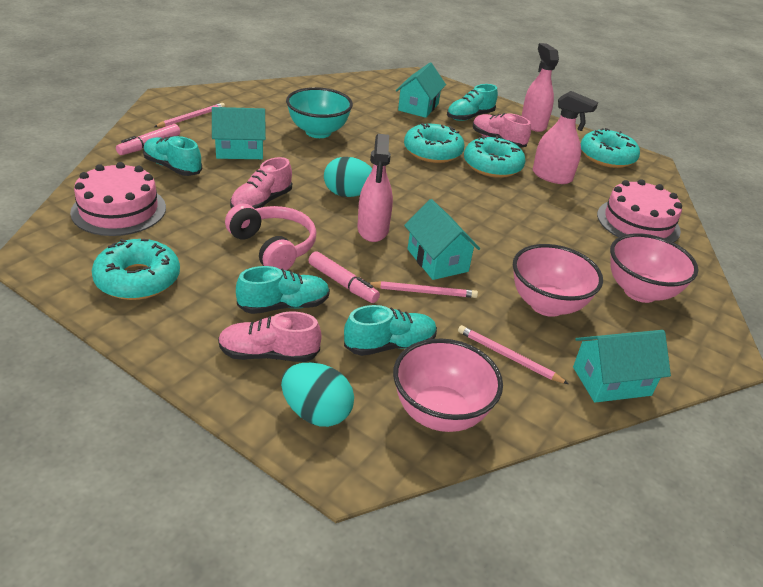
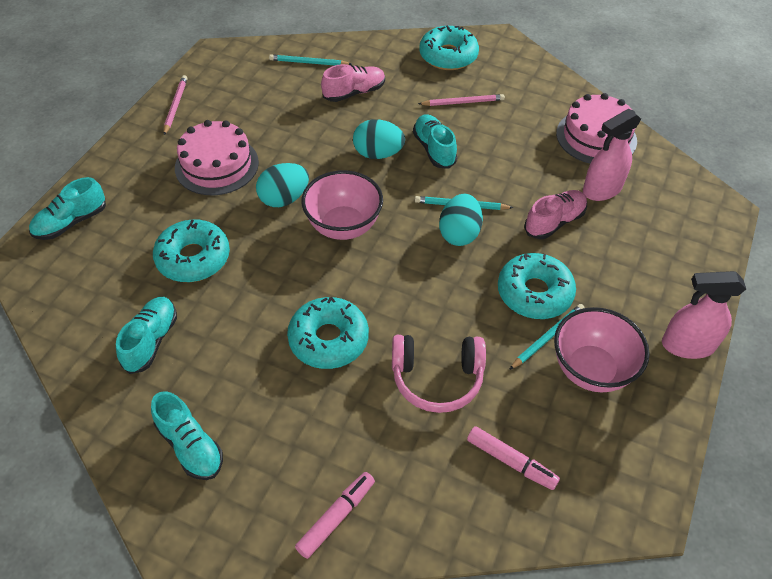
pink bowl: [393,339,503,432] [513,244,603,317] [610,233,698,303] = 3 -> [301,170,383,240] [554,307,650,392] = 2
pink pencil: [154,103,225,127] [369,281,478,298] [458,325,569,384] = 3 -> [164,75,187,135] [418,94,505,106] = 2
pink shoe: [218,312,322,362] [230,157,292,209] [473,113,531,148] = 3 -> [321,64,385,102] [524,190,587,239] = 2
pink spray bottle: [358,134,393,242] [522,43,559,132] [533,91,598,184] = 3 -> [583,109,641,201] [662,271,746,359] = 2
turquoise bowl: [286,87,353,138] = 1 -> none = 0
turquoise egg: [281,363,354,427] [324,157,372,197] = 2 -> [256,163,309,207] [353,119,405,159] [439,194,483,246] = 3
turquoise house: [212,107,266,159] [396,62,446,118] [404,199,480,280] [573,330,671,403] = 4 -> none = 0
turquoise pencil: none = 0 -> [269,54,351,65] [415,196,513,210] [509,304,585,370] = 3

